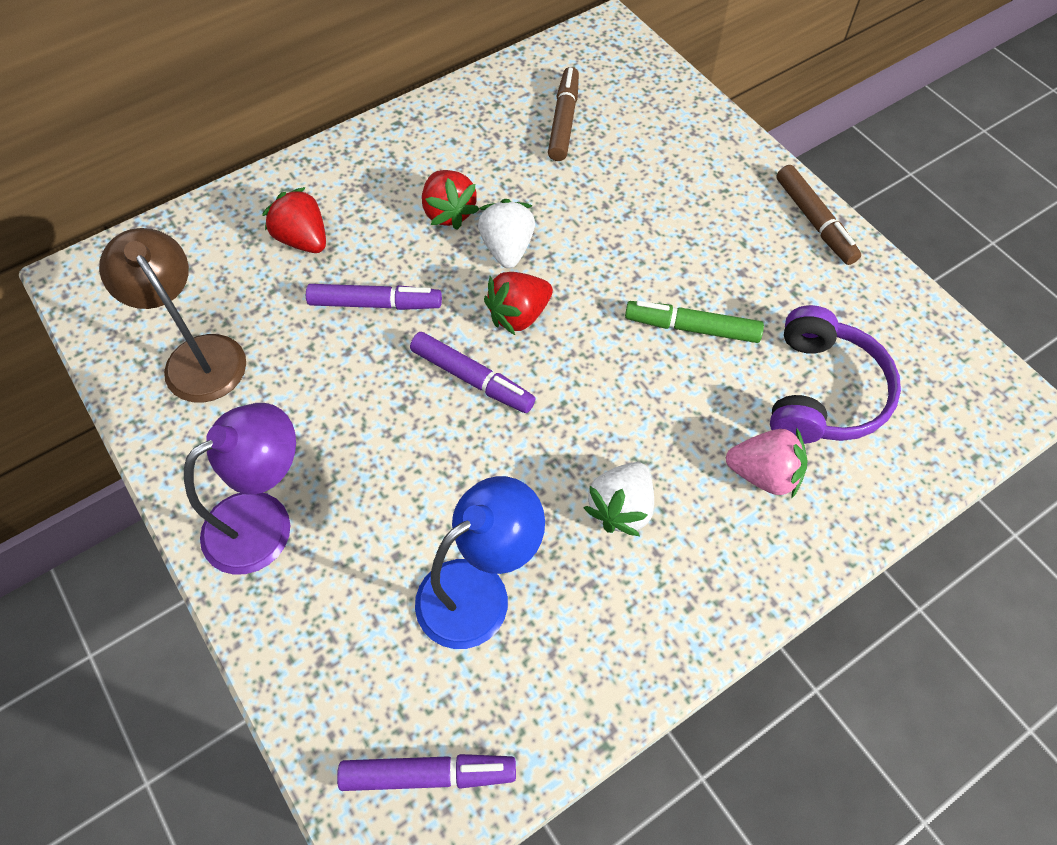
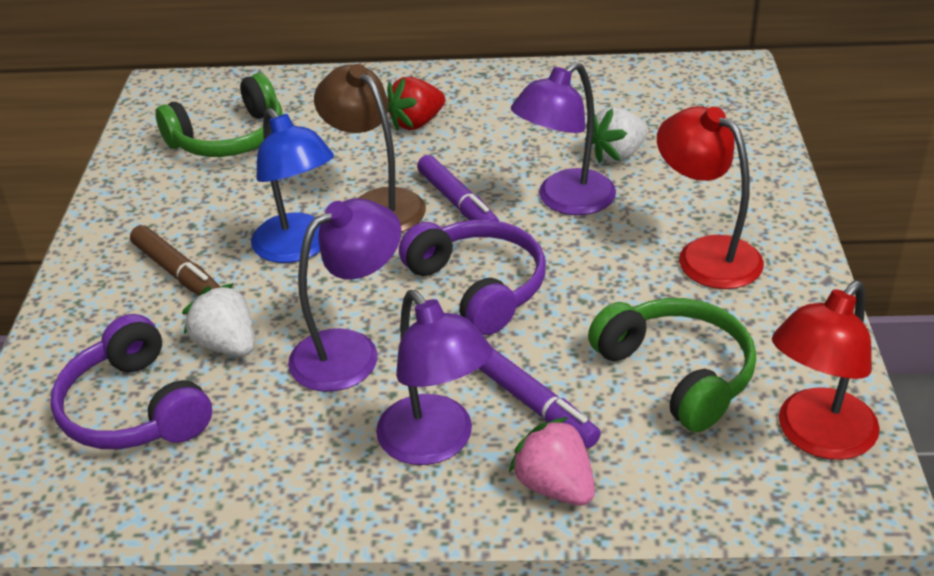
brown marker: [548,67,579,161] [776,165,861,265] = 2 -> [130,225,220,296] = 1
green headphones: none = 0 -> [155,73,282,157] [588,298,756,432] = 2
green marker: [625,301,764,343] = 1 -> none = 0
purple headphones: [770,305,901,444] = 1 -> [50,314,212,449] [399,220,546,335] = 2
purple lamp: [184,403,296,575] = 1 -> [288,198,401,392] [376,290,493,465] [511,62,616,215] = 3
purple marker: [306,284,442,310] [337,754,516,791] [410,332,535,413] = 3 -> [417,155,499,221] [478,348,601,448] = 2
red lamp: none = 0 -> [657,106,764,289] [772,281,880,460] = 2
red strawberry: [262,187,326,253] [422,170,480,230] [484,272,553,335] = 3 -> [387,76,445,130] = 1

